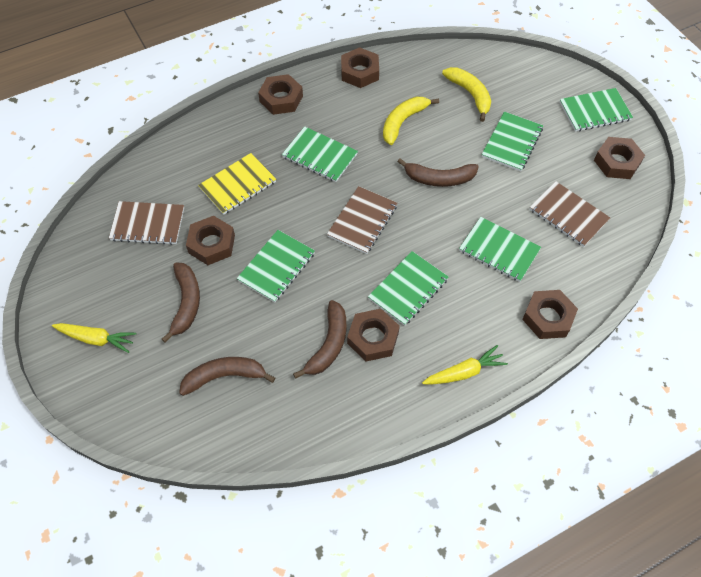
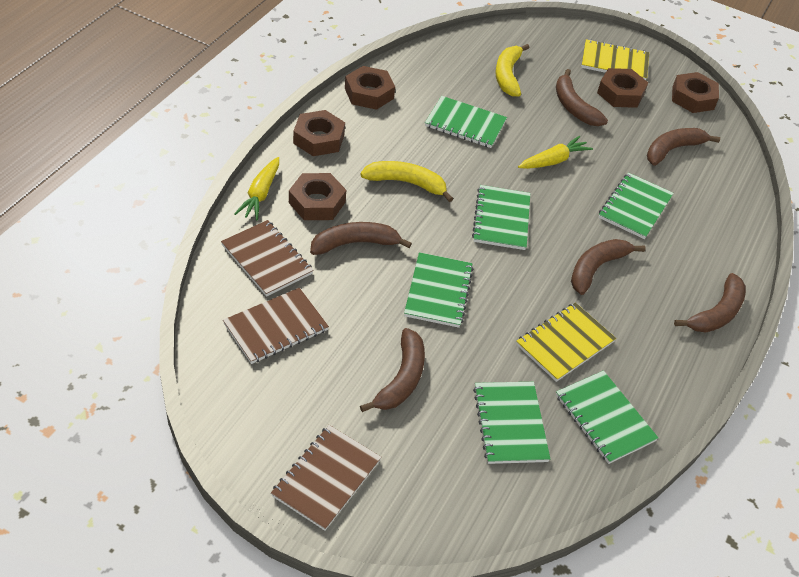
brown banana: [162,262,200,342] [179,357,275,396] [293,300,346,378] [397,158,479,187] = 4 -> [310,222,412,255] [360,328,425,412] [556,69,608,126] [571,239,646,295] [647,128,720,166] [674,273,746,333] = 6
brown nut: [186,216,235,265] [258,74,303,115] [341,47,379,88] [347,309,400,362] [522,290,578,339] [594,137,645,179] = 6 -> [289,173,346,220] [293,110,345,156] [345,66,395,110] [597,68,648,108] [672,72,719,113] = 5
yellow notebook: [198,153,276,215] = 1 -> [516,303,616,382] [581,39,649,80] = 2

